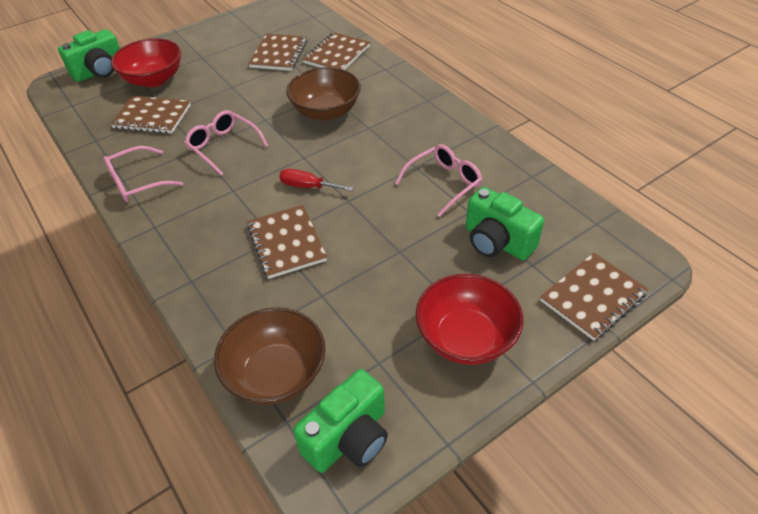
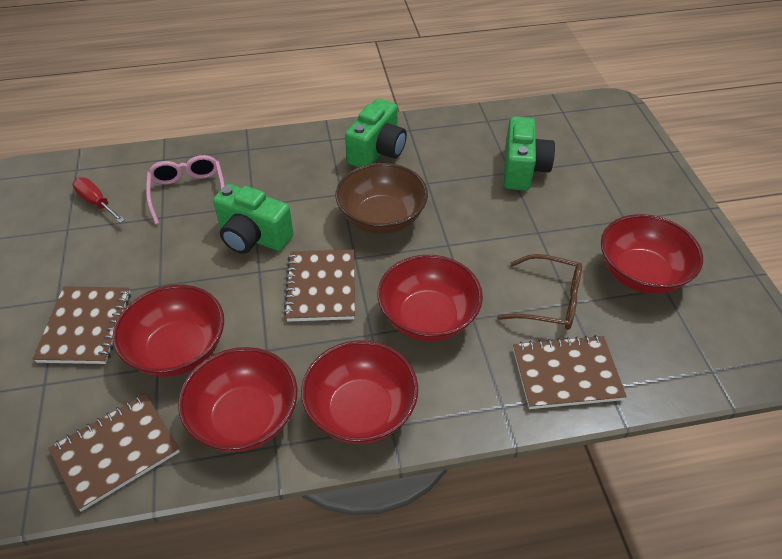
brown bowl: [214,307,325,405] [286,67,361,121] = 2 -> [336,163,428,234] = 1
brown glasses: none = 0 -> [497,254,582,330] = 1
brown notebook: [111,96,191,134] [247,205,327,279] [248,34,307,71] [303,32,370,70] [540,253,649,341] = 5 -> [33,286,131,364] [48,394,180,511] [284,250,355,322] [513,335,627,409] = 4
pink glasses: [104,146,183,202] [184,110,268,176] [395,144,483,217] = 3 -> [146,155,225,225] = 1
red bowl: [111,38,181,87] [416,274,523,365] = 2 -> [113,285,224,377] [178,347,297,452] [301,340,418,444] [377,255,483,341] [601,214,703,294] = 5

